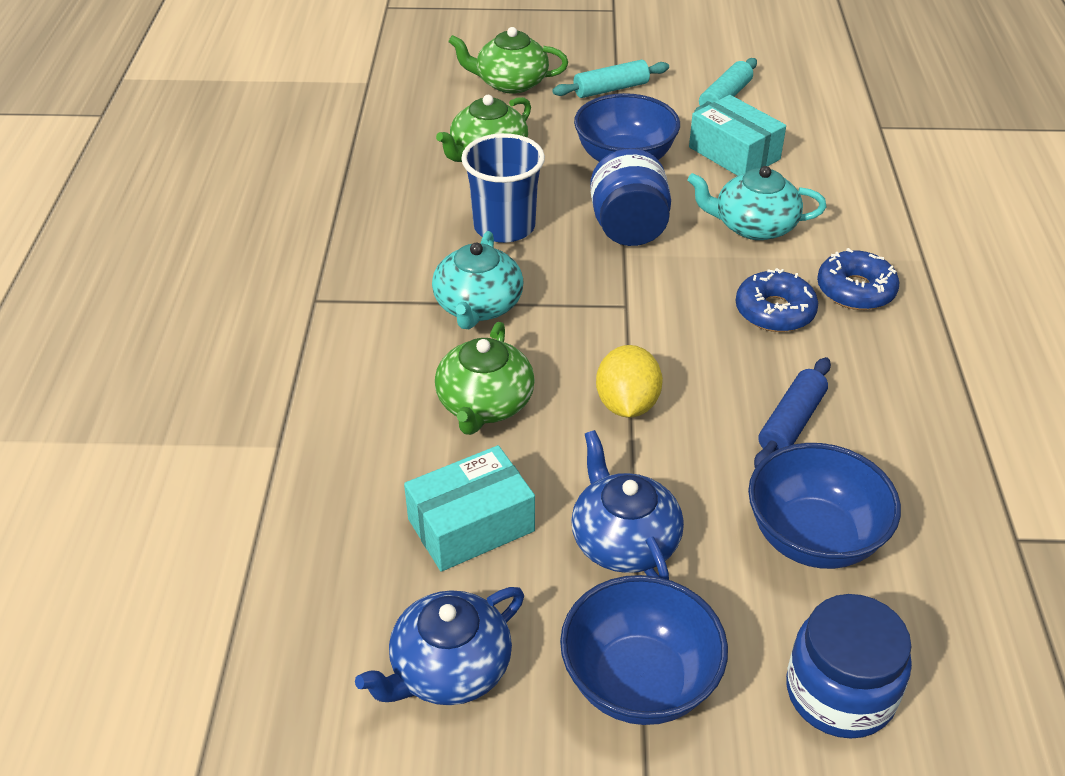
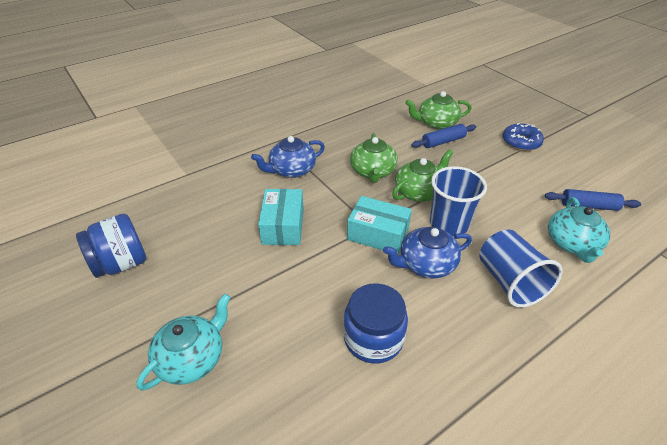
blue bowl: [560,575,728,725] [574,93,680,162] [748,443,901,569] = 3 -> none = 0
blue cup: [461,133,545,243] = 1 -> [430,166,487,236] [479,230,563,308] = 2
blue donut: [735,268,818,332] [817,248,899,310] = 2 -> [502,123,544,151] = 1
blue rolling pin: [754,357,831,468] = 1 -> [412,124,476,148] [545,189,641,211] = 2
turquoise rolling pin: [552,60,669,98] [694,58,757,112] = 2 -> none = 0
yellow lemon: [596,345,663,418] = 1 -> none = 0

